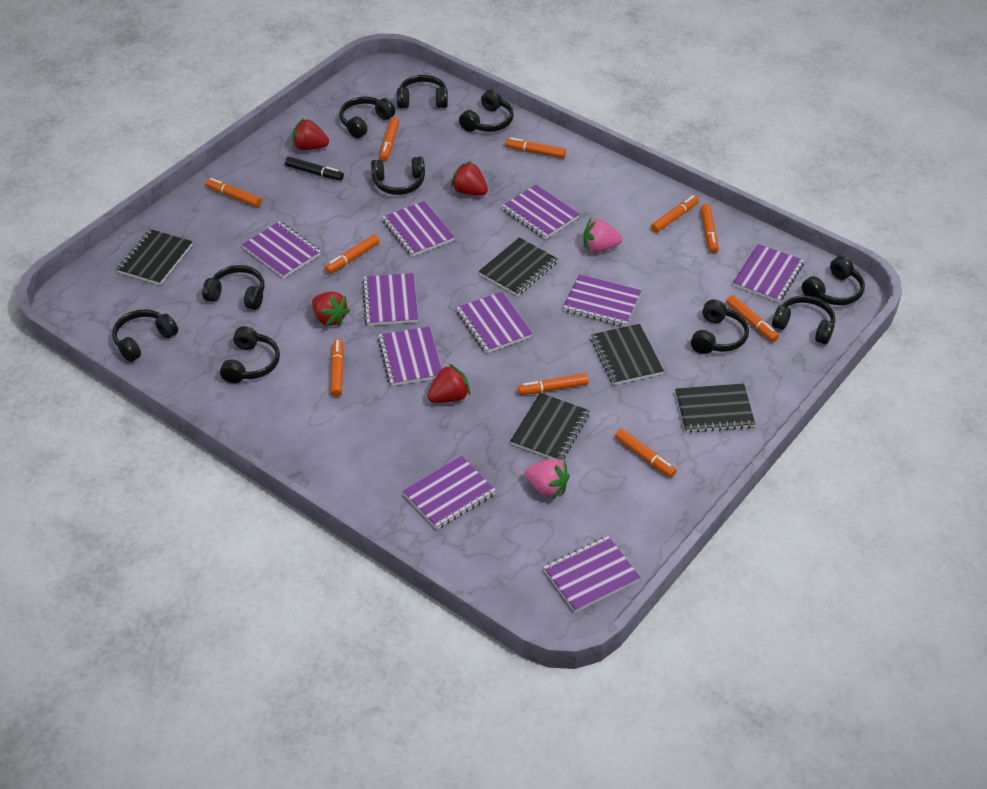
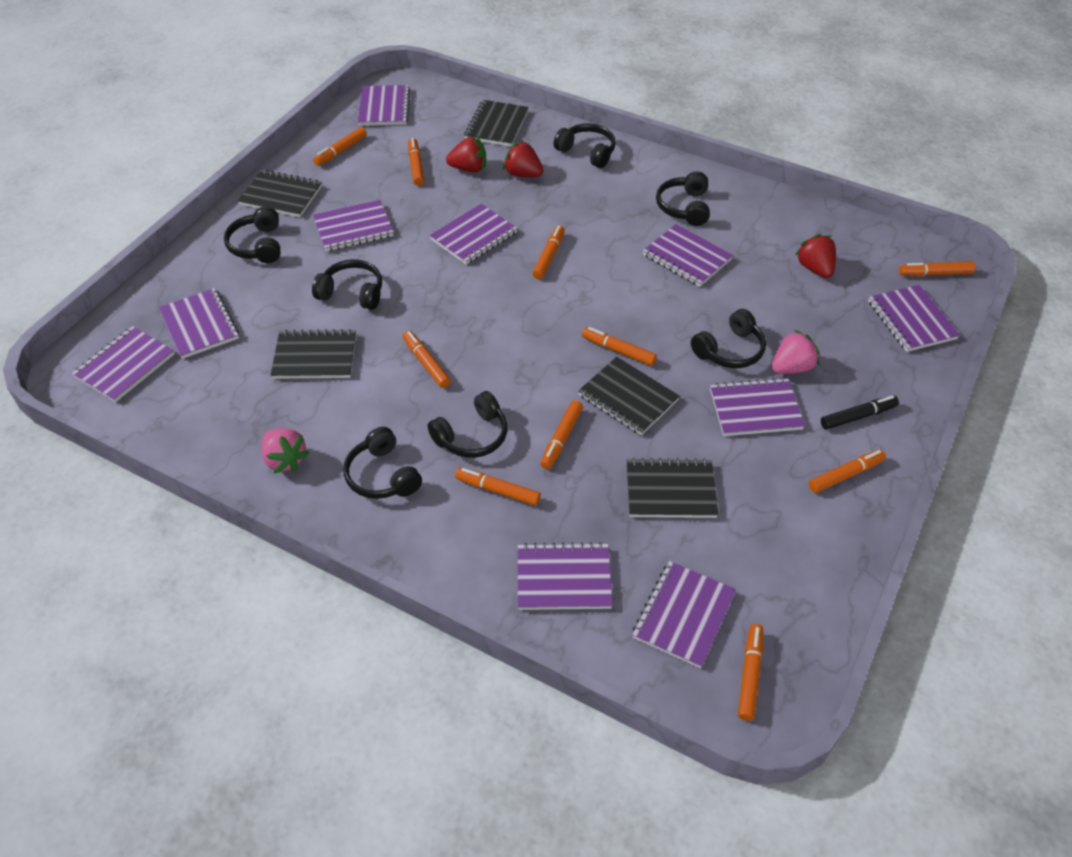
black headphones: [112,309,178,362] [202,265,265,310] [220,326,280,383] [339,97,395,138] [371,156,425,195] [397,75,448,108] [459,90,514,132] [691,299,749,354] [772,295,835,344] [802,256,865,305] = 10 -> [224,207,281,263] [312,259,382,310] [343,427,422,499] [428,391,507,458] [554,123,616,168] [656,171,710,226] [691,309,766,368] = 7
red strawberry: [292,118,329,150] [312,292,350,326] [427,363,470,403] [451,161,488,195] = 4 -> [446,137,486,172] [503,141,544,177] [795,234,836,278] = 3

